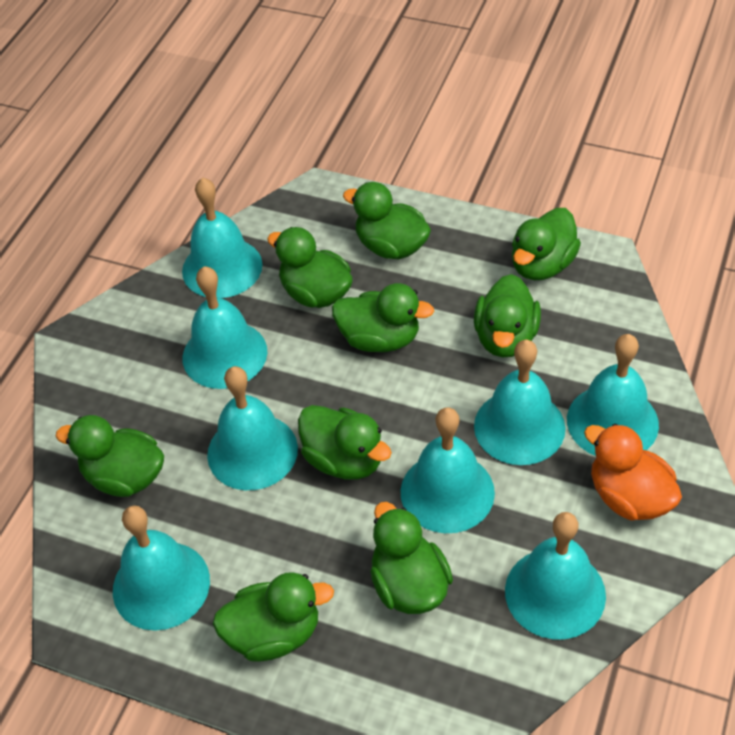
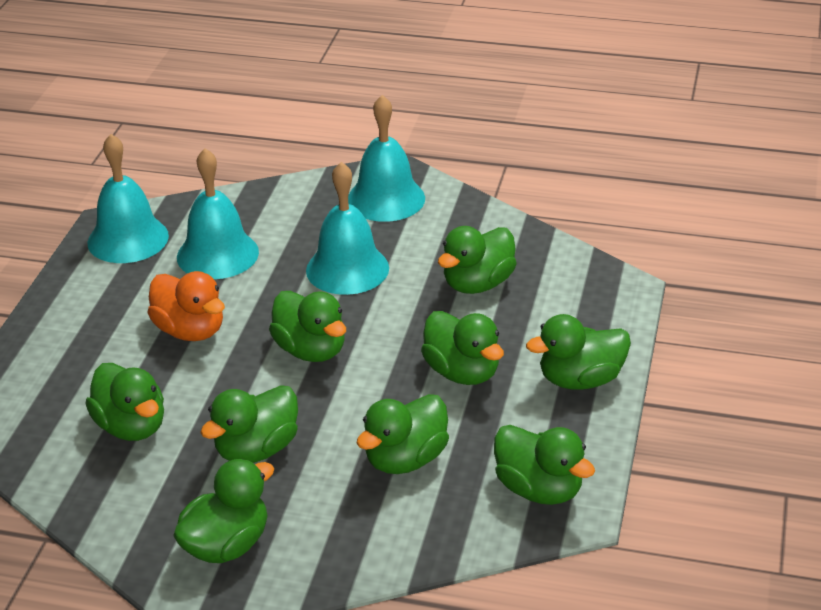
turquoise bell: [113,505,210,631] [182,177,262,298] [183,266,267,389] [207,366,298,490] [401,407,495,533] [474,340,565,465] [505,512,606,639] [567,334,659,456] = 8 -> [88,134,169,263] [177,148,259,279] [306,162,389,295] [348,95,425,222] = 4

